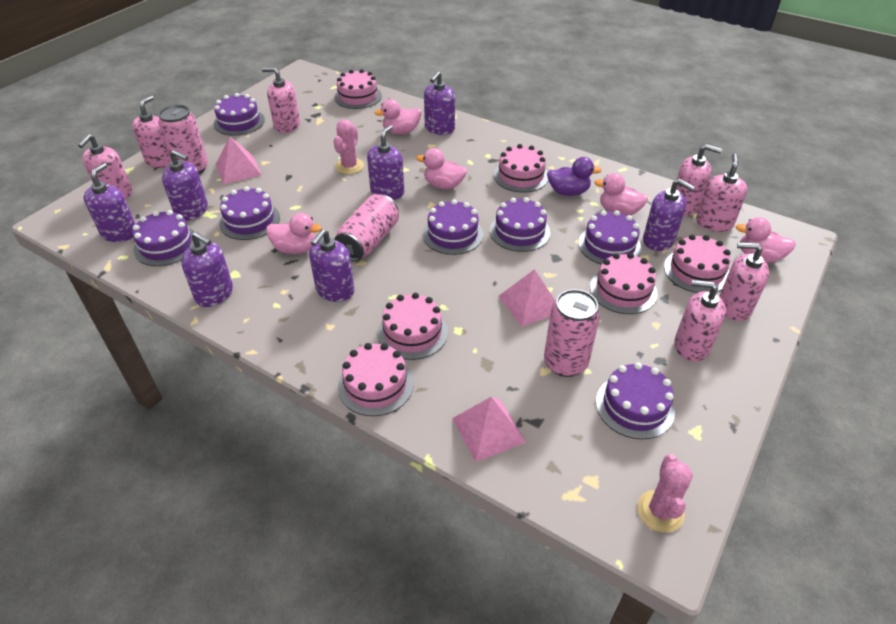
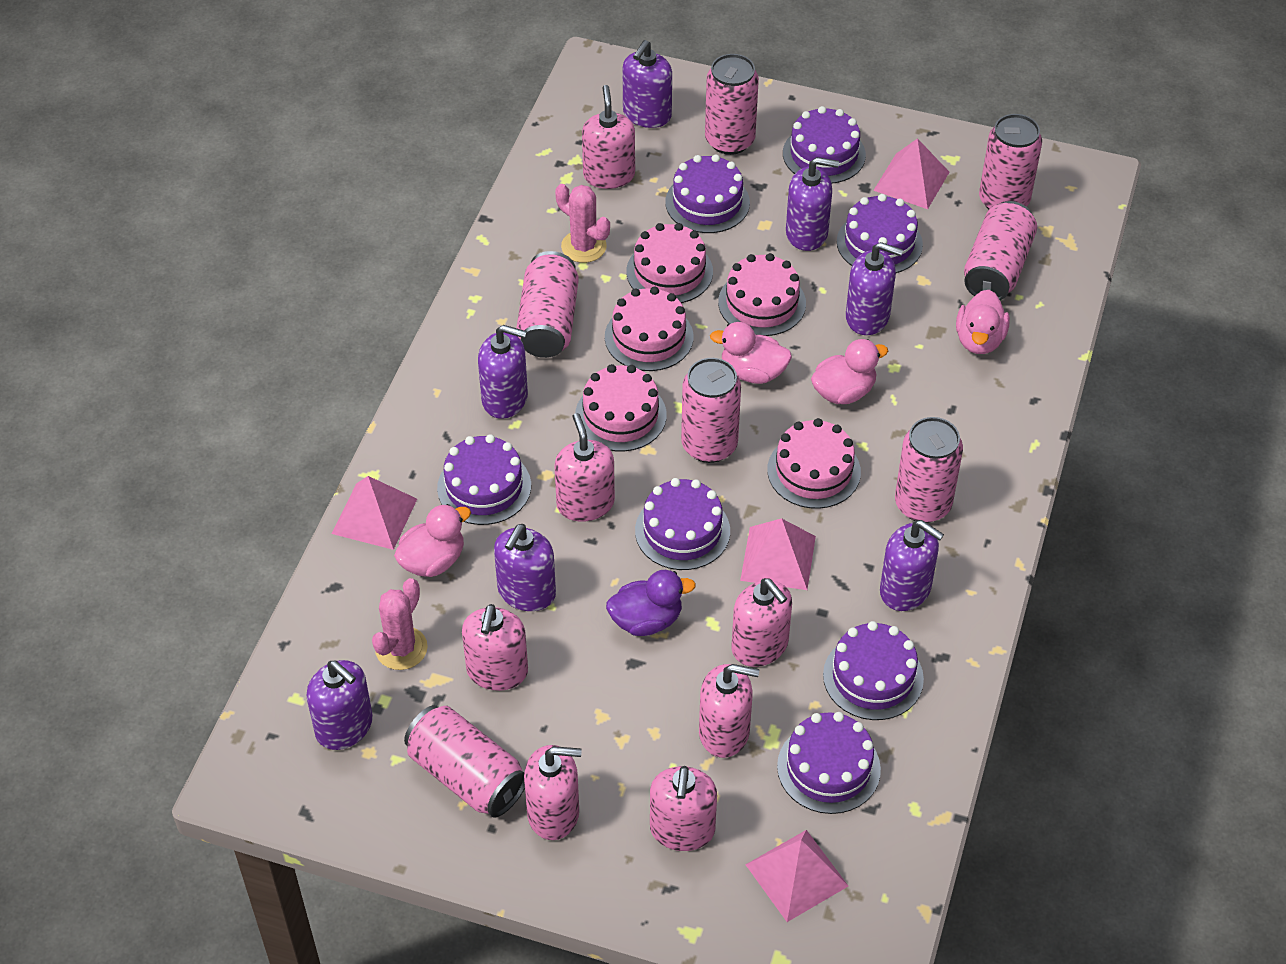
pink cake: [334,69,382,109] [338,343,414,416] [378,293,448,360] [494,144,548,193] [590,253,657,314] [664,235,731,293] = 6 -> [575,364,667,451] [605,287,694,371] [626,223,713,303] [718,253,806,336] [767,418,861,509] = 5
pink can: [158,105,208,174] [334,194,399,261] [544,289,600,377] = 3 -> [404,705,525,818] [517,251,579,358] [681,358,741,463] [705,54,759,155] [895,417,963,523] [964,201,1037,300] [979,114,1042,210] = 7
pink duck: [266,213,322,254] [374,99,421,134] [416,148,467,189] [594,173,648,216] [736,217,796,263] = 5 -> [394,504,471,577] [710,322,792,384] [811,339,888,404] [956,290,1010,354] = 4
pink pyramid: [216,137,261,184] [452,397,526,462] [499,269,555,327] = 3 -> [332,476,417,550] [740,518,816,590] [745,830,848,922] [873,138,950,209] = 4

